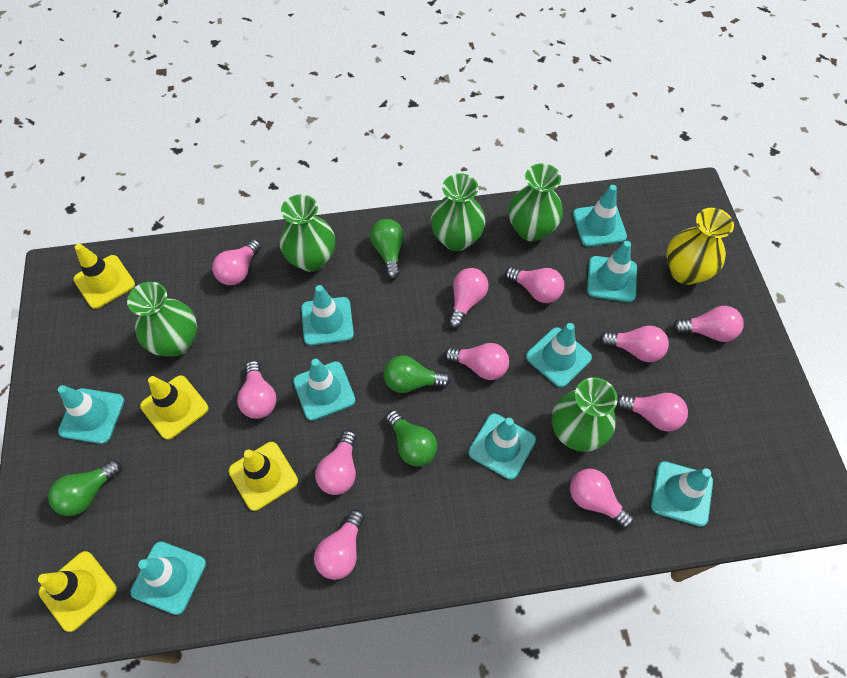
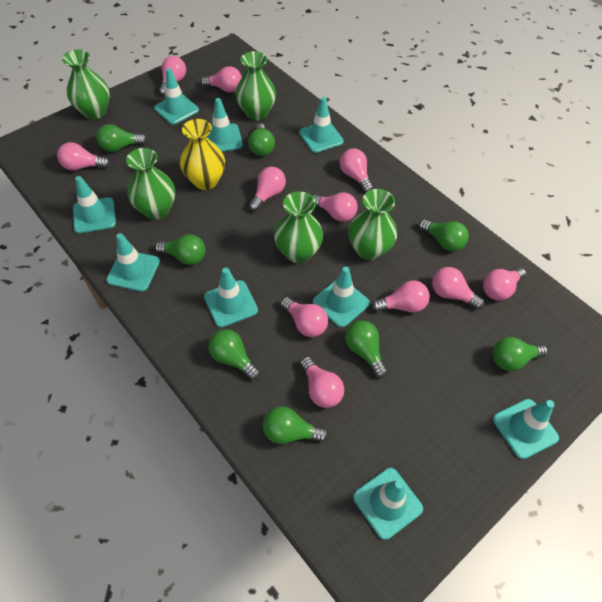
green light bulb: [48,460,121,516] [370,219,404,279] [384,355,451,393] [386,410,437,467] = 4 -> [96,124,147,152] [155,234,206,265] [208,329,260,380] [248,123,275,156] [263,406,328,444] [345,320,388,378] [419,219,469,251] [493,337,548,371] = 8
yellow traffic cone: [38,551,117,632] [73,244,135,309] [140,375,208,440] [228,442,298,511] = 4 -> none = 0

